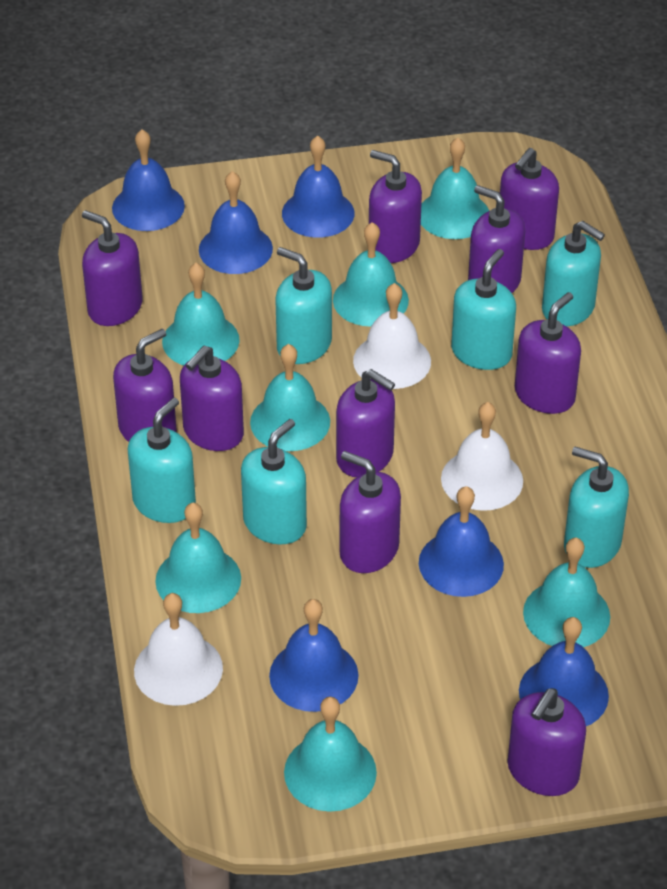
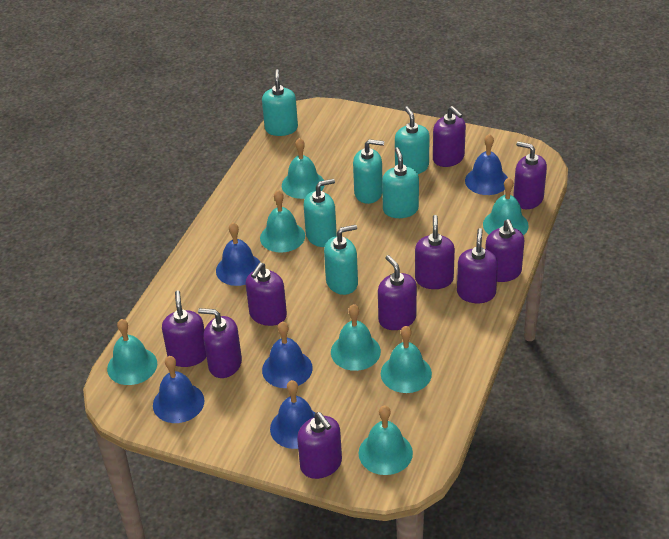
blue bell: [112,129,185,231] [199,171,273,274] [269,599,359,712] [282,136,355,238] [419,486,504,597] [519,617,609,726] = 6 -> [153,356,205,423] [216,222,261,286] [262,321,313,388] [270,380,315,449] [465,134,508,195] = 5
white bell: [134,593,223,706] [353,283,431,389] [441,402,523,511] = 3 -> none = 0

